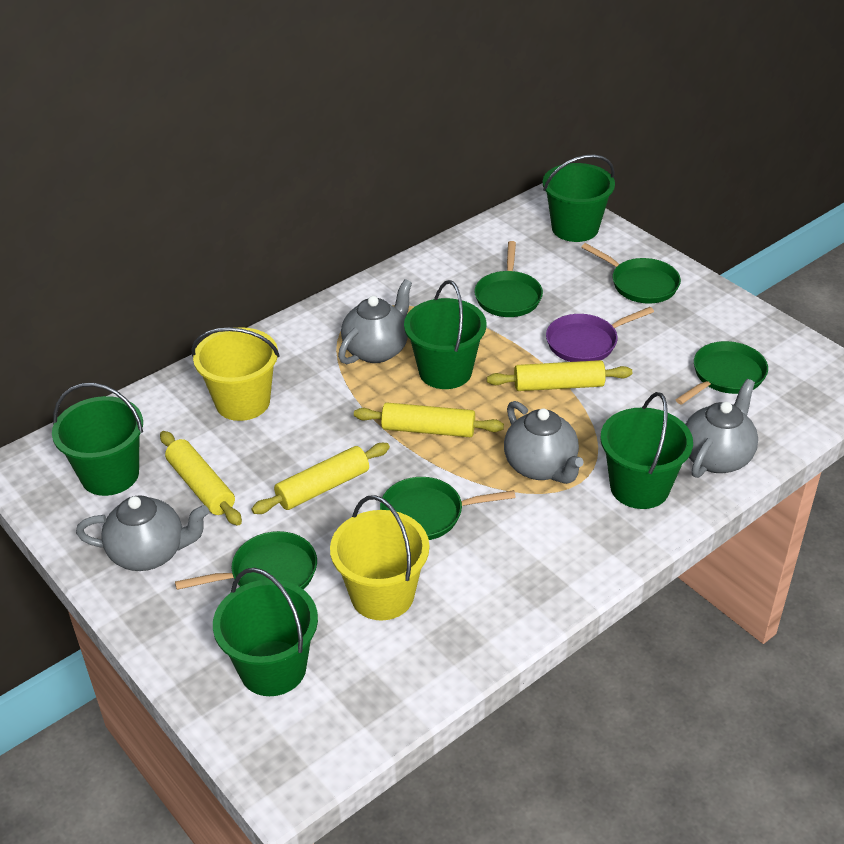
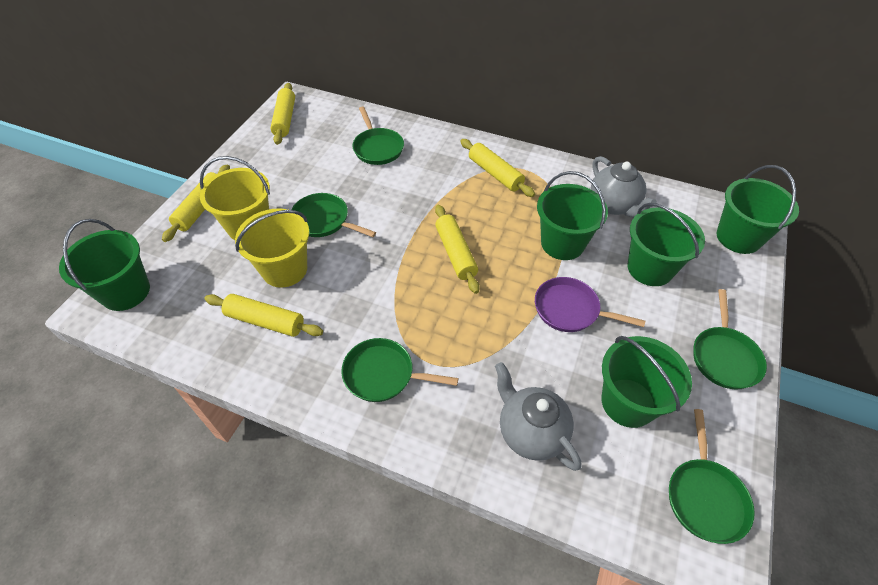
grey teapot: [76,495,209,571] [338,279,412,364] [504,401,584,484] [685,379,758,478] = 4 -> [495,362,581,471] [591,156,657,218] = 2
yellow rolling pin: [160,431,242,526] [251,443,390,514] [354,403,504,437] [487,360,632,391] = 4 -> [162,164,230,242] [204,294,323,337] [271,83,295,145] [435,205,480,294] [460,139,535,197] = 5

